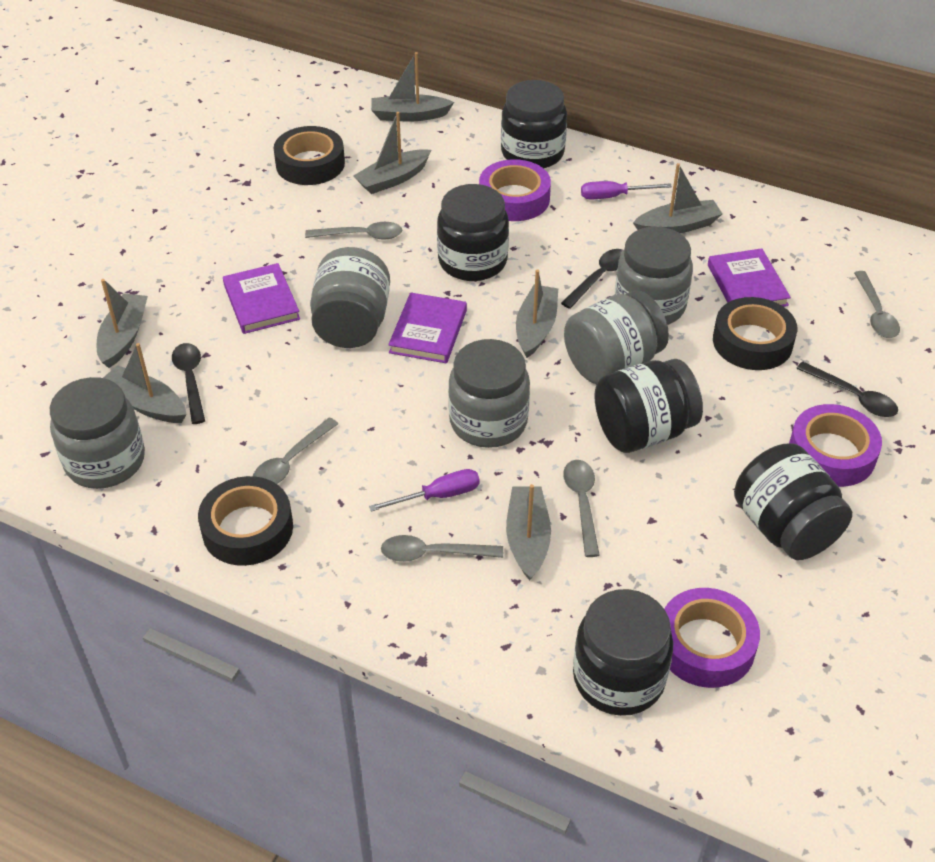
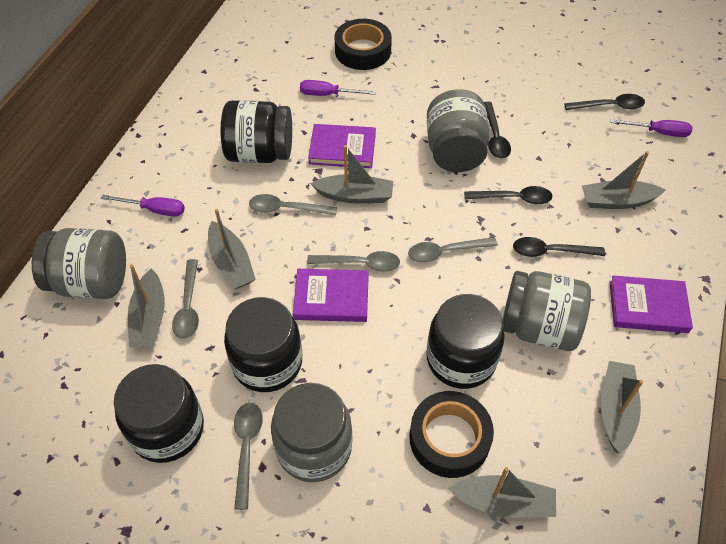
black jar: [437,184,509,281] [501,80,567,168] [573,589,673,716] [594,359,703,453] [734,443,852,560] = 5 -> [114,364,204,463] [221,100,292,163] [224,297,302,392] [426,294,505,389] = 4
black spoon: [172,343,205,424] [561,249,623,309] [796,362,898,417] = 3 -> [464,186,552,204] [484,101,511,159] [513,237,605,257] [564,94,645,110] = 4
black tape: [198,476,293,566] [273,126,345,185] [713,297,797,370] = 3 -> [335,19,392,70] [409,391,494,478] = 2
grey boat: [97,279,148,368] [103,343,187,423] [353,112,431,194] [371,52,454,121] [506,484,551,580] [516,270,558,358] [633,163,722,233] = 7 -> [128,264,165,347] [208,209,256,289] [310,145,393,203] [448,467,556,518] [582,151,666,209] [601,361,643,454] = 6
grey jar: [50,377,145,489] [310,247,390,348] [448,339,530,448] [564,290,669,385] [615,227,693,325] = 5 -> [32,228,126,299] [271,383,352,482] [427,89,490,172] [503,271,591,351] = 4
purple screwdriver: [369,469,480,512] [581,181,672,199] = 2 -> [101,195,185,217] [300,80,376,96] [610,119,693,137] = 3
purple tape: [479,159,551,221] [664,588,760,688] [789,404,882,487] = 3 -> none = 0

